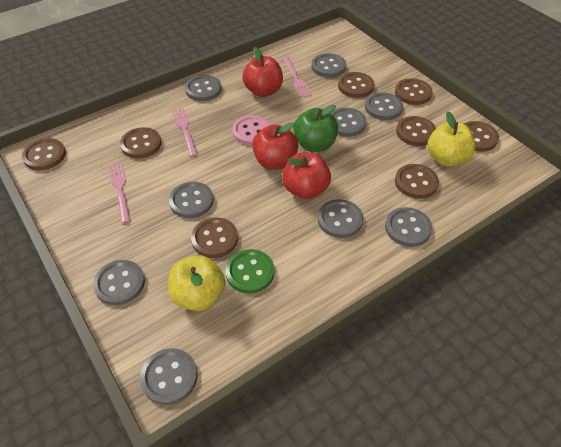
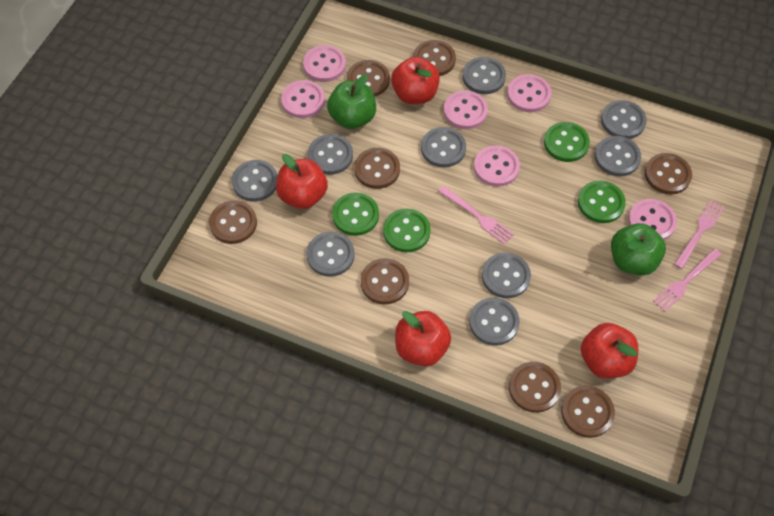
green apple: [293,105,338,152] = 1 -> [327,75,376,129] [611,223,666,276] = 2
green button: [225,249,274,294] = 1 -> [332,192,379,236] [383,208,431,252] [544,122,590,162] [578,181,626,223] = 4
pink button: [232,115,271,145] = 1 -> [281,80,325,118] [303,45,346,82] [444,90,488,129] [474,145,520,187] [507,74,552,112] [628,199,677,240] = 6
red apple: [242,47,283,97] [252,122,298,169] [282,152,331,199] = 3 -> [276,154,328,209] [391,57,440,104] [395,311,451,366] [581,323,638,378] = 4
yellow apple: [168,255,225,311] [428,112,476,167] = 2 -> none = 0

